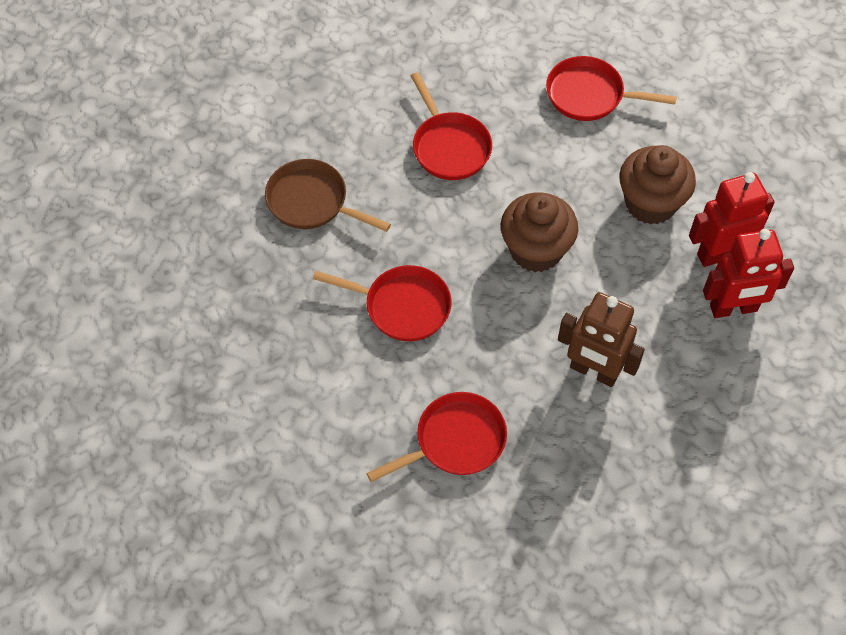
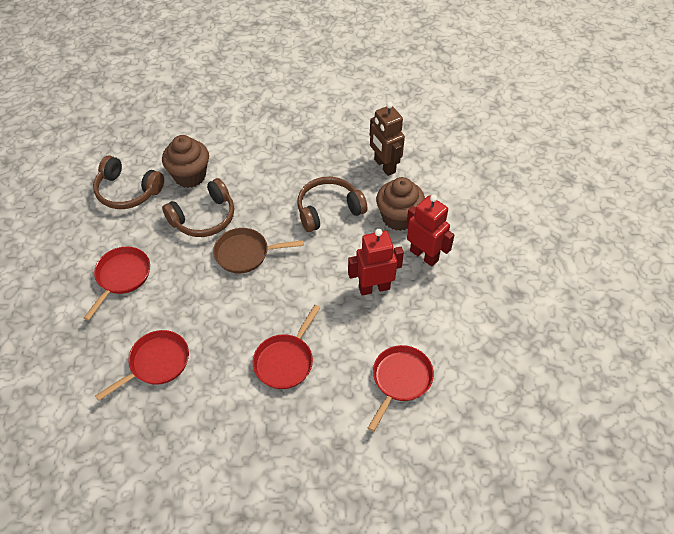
brown headphones: none = 0 -> [93,155,164,209] [162,178,234,237] [297,177,367,232] = 3

